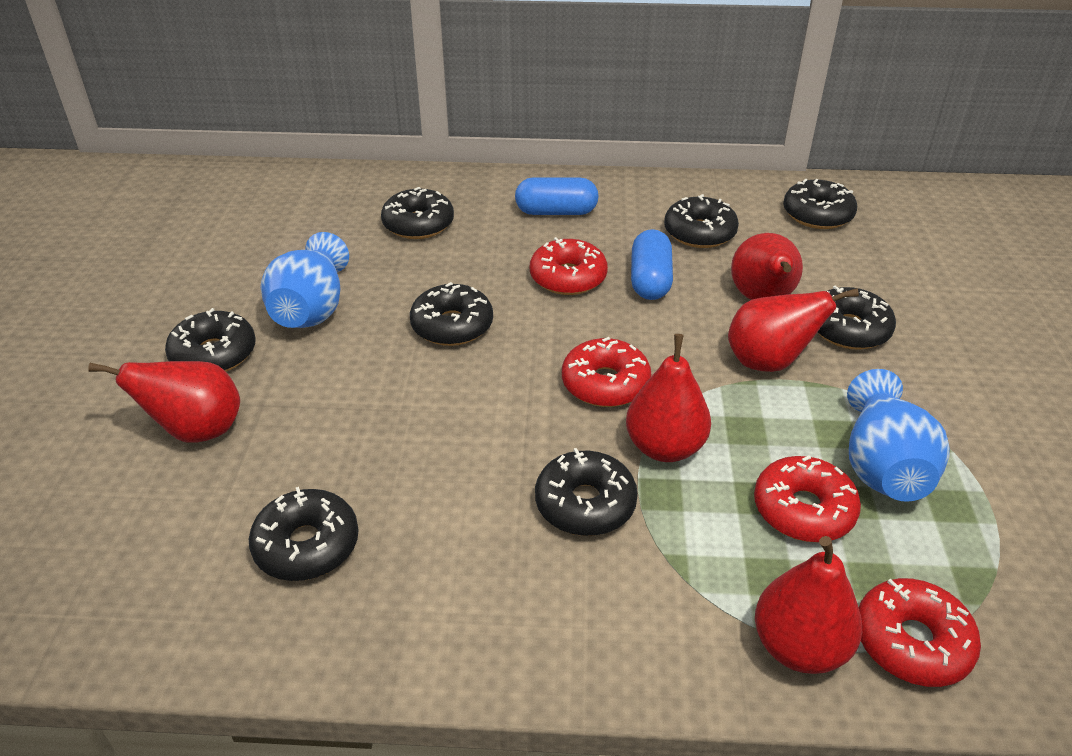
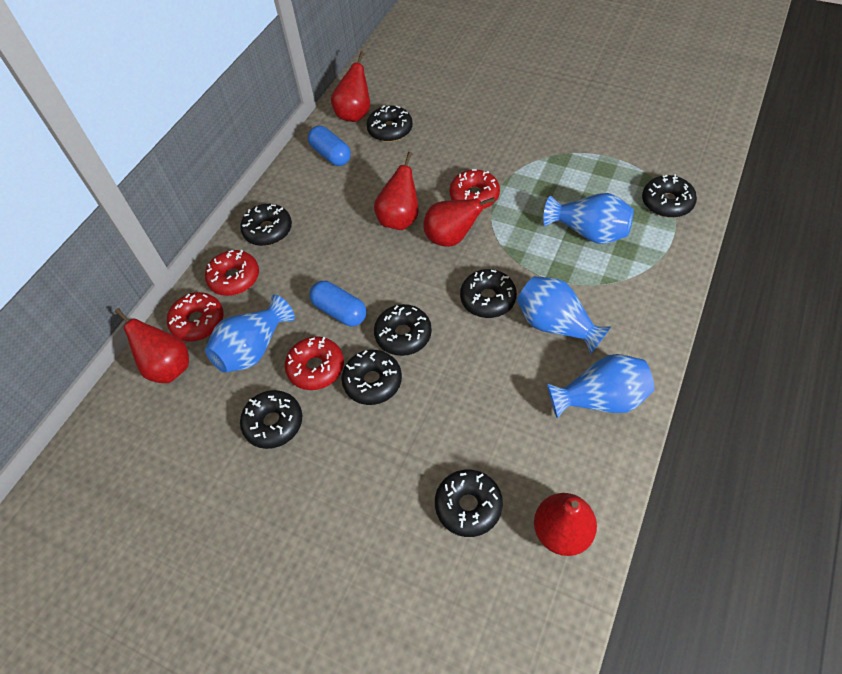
blue vase: [261,232,349,328] [847,369,950,502] = 2 -> [205,295,295,373] [517,276,611,355] [543,193,634,244] [547,354,654,418] = 4

